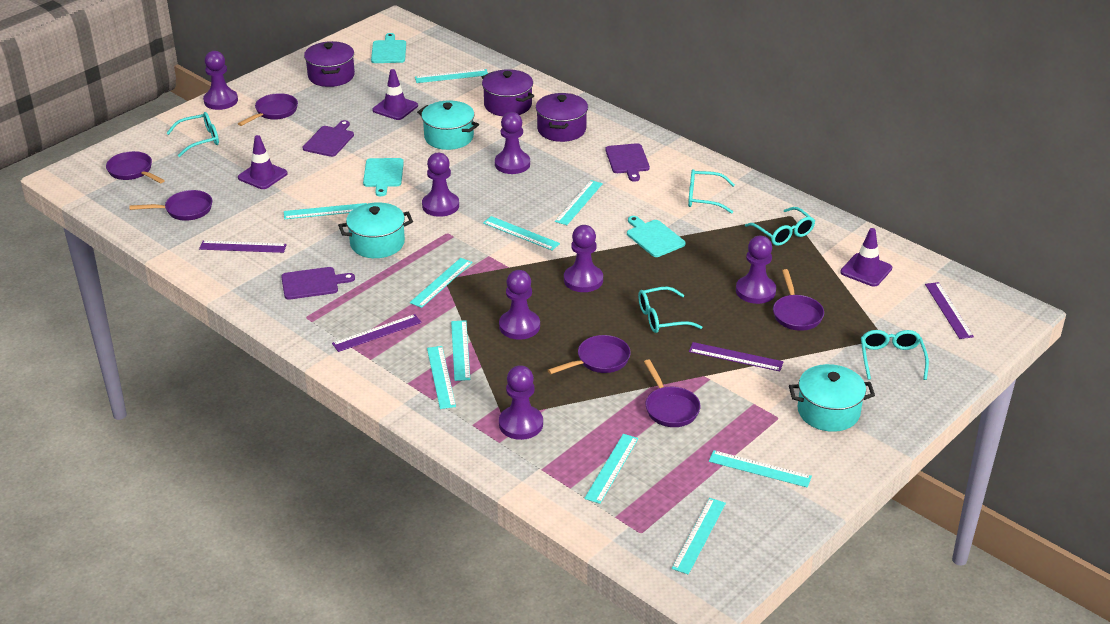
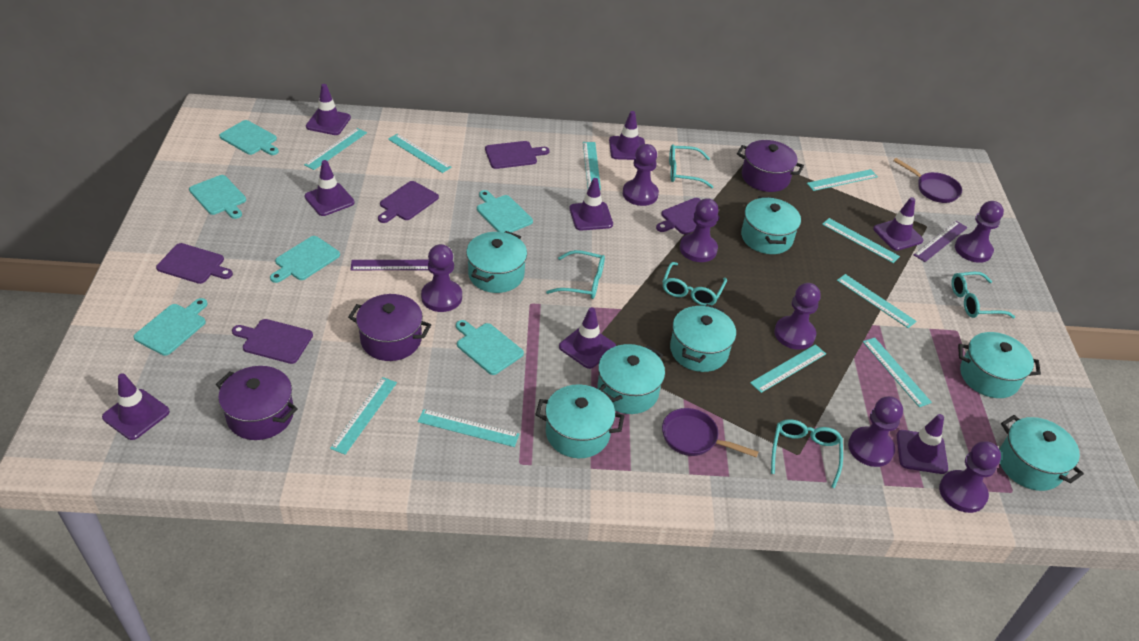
purple cutting board: [281,267,355,300] [303,120,354,157] [605,143,650,182] = 3 -> [156,243,233,284] [232,319,313,364] [378,181,439,223] [485,141,549,169] [656,198,720,234] = 5
purple pan: [106,151,165,183] [129,190,212,221] [238,93,298,126] [548,335,631,374] [644,359,701,427] [773,269,824,331] = 6 -> [662,408,758,457] [893,158,962,203] = 2
purple ruler: [199,241,287,253] [332,314,422,352] [689,342,784,372] [925,282,974,339] = 4 -> [351,260,429,270] [914,221,968,262] = 2
purple traffic cone: [238,135,288,189] [372,69,418,120] [840,228,892,287] = 3 -> [102,373,170,440] [305,160,355,216] [306,84,351,135] [559,307,616,369] [569,178,613,231] [609,111,645,160] [873,197,923,251] [897,414,948,474] = 8
turquoise cutting board: [363,158,404,196] [371,33,406,63] [627,216,686,257] = 3 -> [134,298,208,356] [189,175,246,219] [219,120,279,155] [270,236,340,283] [456,320,524,375] [477,190,533,233] = 6
turquoise pot: [338,202,413,258] [417,100,479,150] [789,364,875,432] = 3 -> [466,231,527,293] [535,384,624,458] [597,344,665,414] [670,304,736,372] [741,196,801,254] [958,332,1041,398] [999,415,1084,491] = 7

